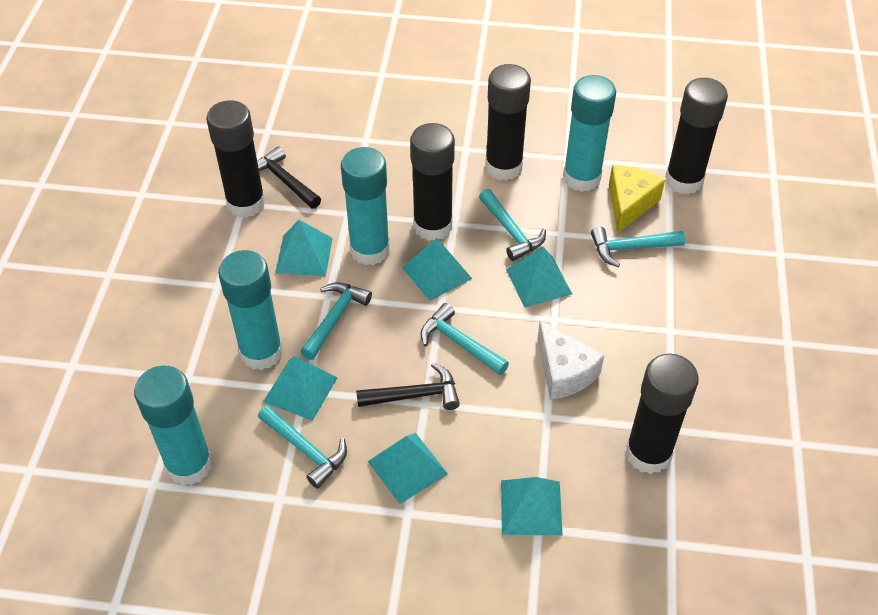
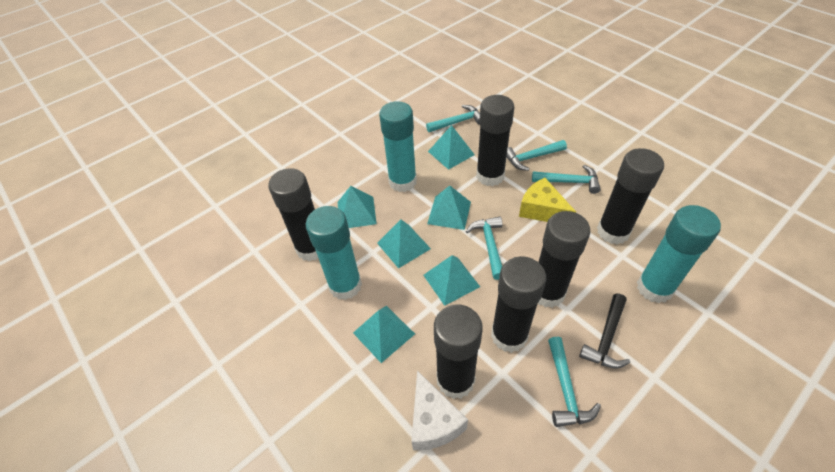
black glue stick: [206,100,266,218] [410,123,455,241] [485,64,531,181] [625,354,699,474] [665,78,728,194] = 5 -> [268,168,318,261] [434,305,483,399] [476,95,514,186] [491,256,546,353] [538,211,591,308] [597,148,664,245] = 6
black hammer: [257,146,321,209] [356,363,460,410] = 2 -> [579,294,630,369] = 1
turquoise glue stick: [134,366,213,486] [218,250,283,370] [341,147,390,265] [563,75,616,192] = 4 -> [306,206,362,300] [379,101,417,192] [637,205,721,303] = 3

